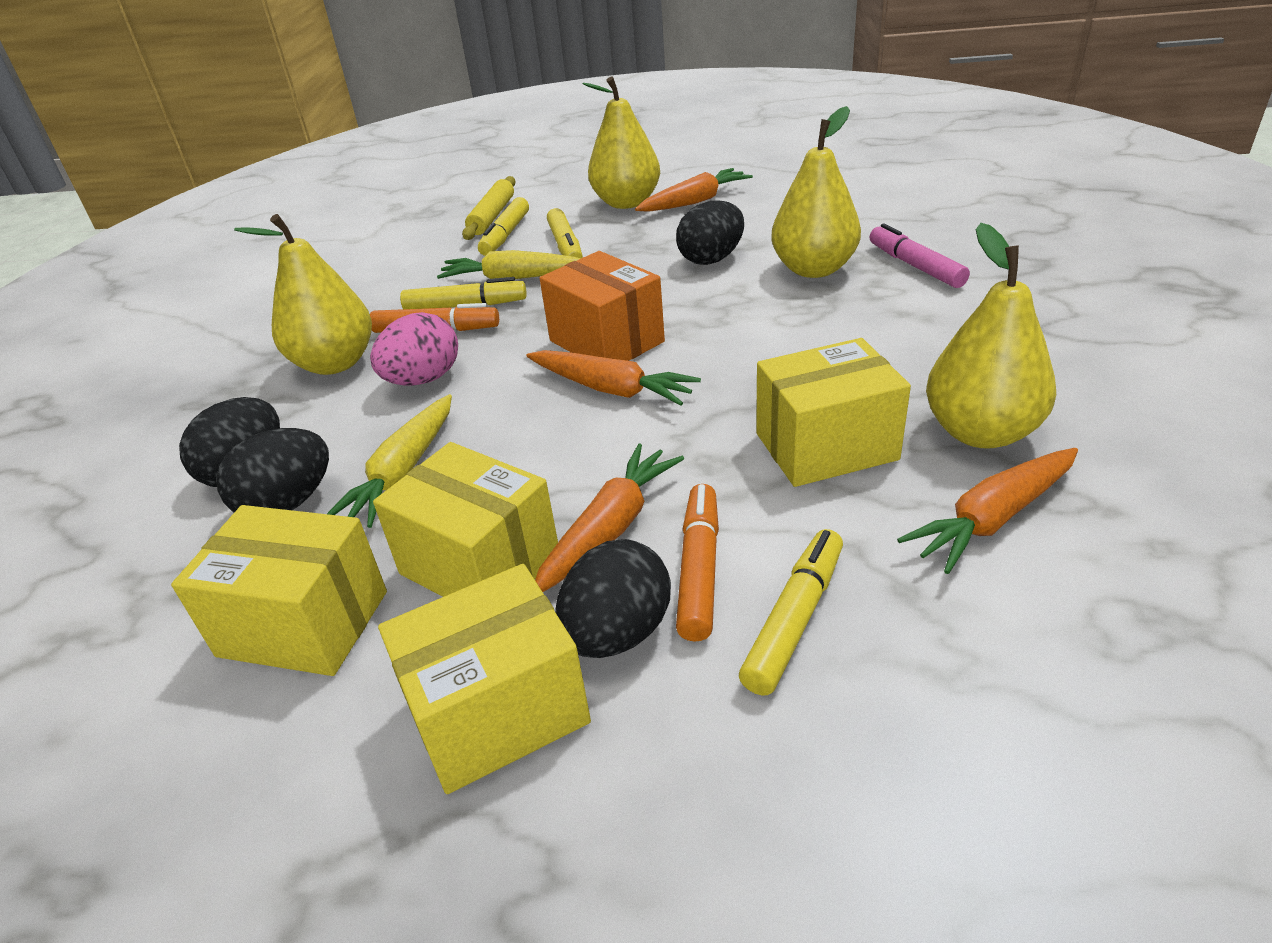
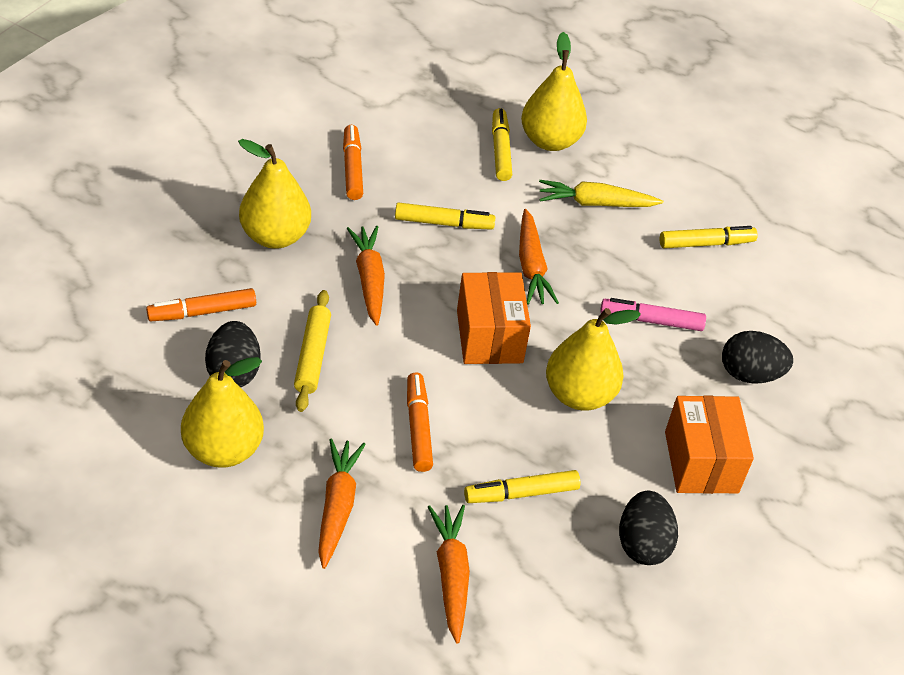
black egg: [179,397,280,487] [216,428,329,512] [555,539,671,658] [676,200,744,265] = 4 -> [205,321,261,387] [619,491,678,565] [722,331,793,384] = 3
orange box: [540,251,665,361] = 1 -> [457,272,531,364] [665,396,754,494] = 2
orange marker: [370,303,499,333] [676,484,719,641] = 2 -> [146,288,256,321] [343,125,363,200] [407,373,433,472] = 3
pink egg: [370,312,458,386] = 1 -> none = 0
yellow box: [171,505,387,676] [373,442,558,597] [378,564,591,794] [756,338,911,487] = 4 -> none = 0
yellow carrot: [327,394,452,528] [437,250,581,279] = 2 -> [539,180,663,207] = 1

